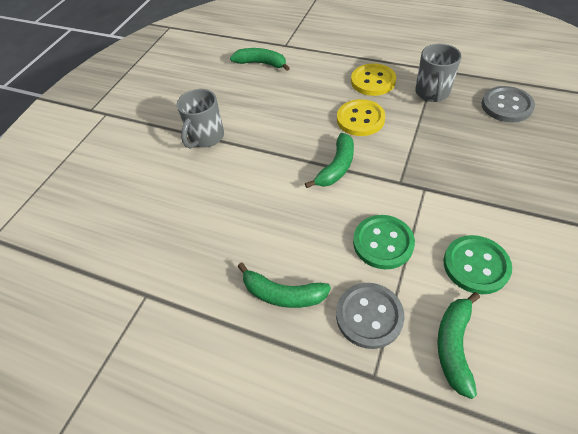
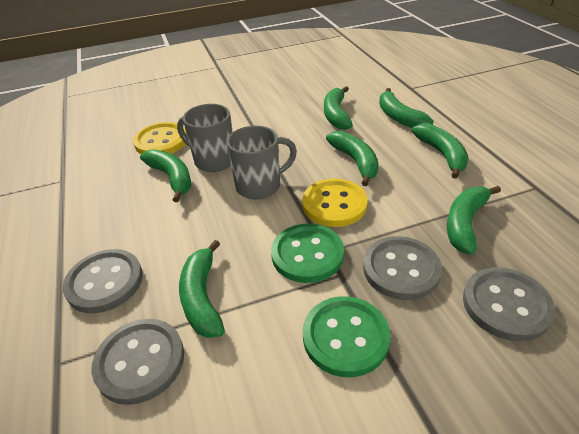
green banana: [230,48,290,71] [238,262,331,308] [305,133,354,188] [437,292,480,399] = 4 -> [140,149,191,202] [179,240,225,338] [324,86,353,130] [326,131,379,186] [379,88,434,128] [412,123,469,179] [447,186,501,255] = 7
grey button: [336,283,405,349] [482,86,535,122] = 2 -> [63,249,143,313] [92,319,184,405] [363,236,442,300] [463,267,555,341] = 4

